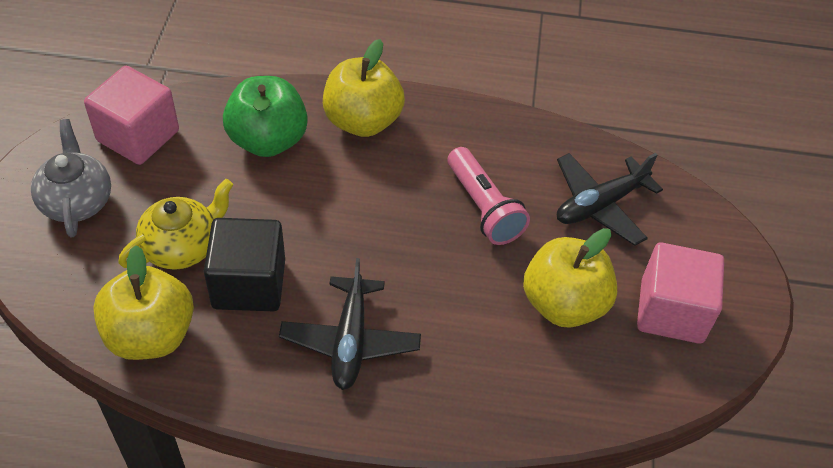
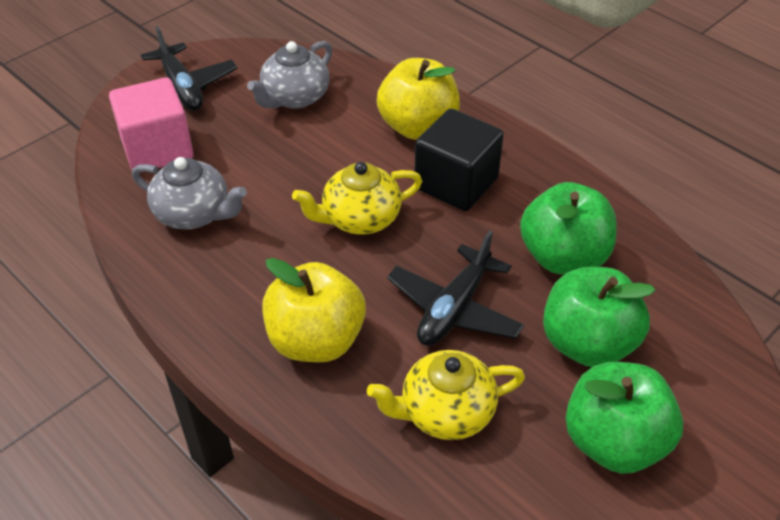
green apple: [223,76,308,157] = 1 -> [520,182,617,275] [543,267,655,367] [566,362,683,474] = 3
grey teapot: [31,119,111,238] = 1 -> [132,157,247,230] [247,41,332,109] = 2
pink cube: [84,66,179,165] [637,242,724,344] = 2 -> [109,77,194,173] = 1
pink flashlight: [447,147,530,245] = 1 -> none = 0
yellow apple: [93,245,194,360] [323,39,405,137] [523,228,617,328] = 3 -> [263,258,366,362] [377,58,460,140] = 2
yellow teapot: [118,179,233,270] = 1 -> [292,162,422,235] [367,350,525,440] = 2

